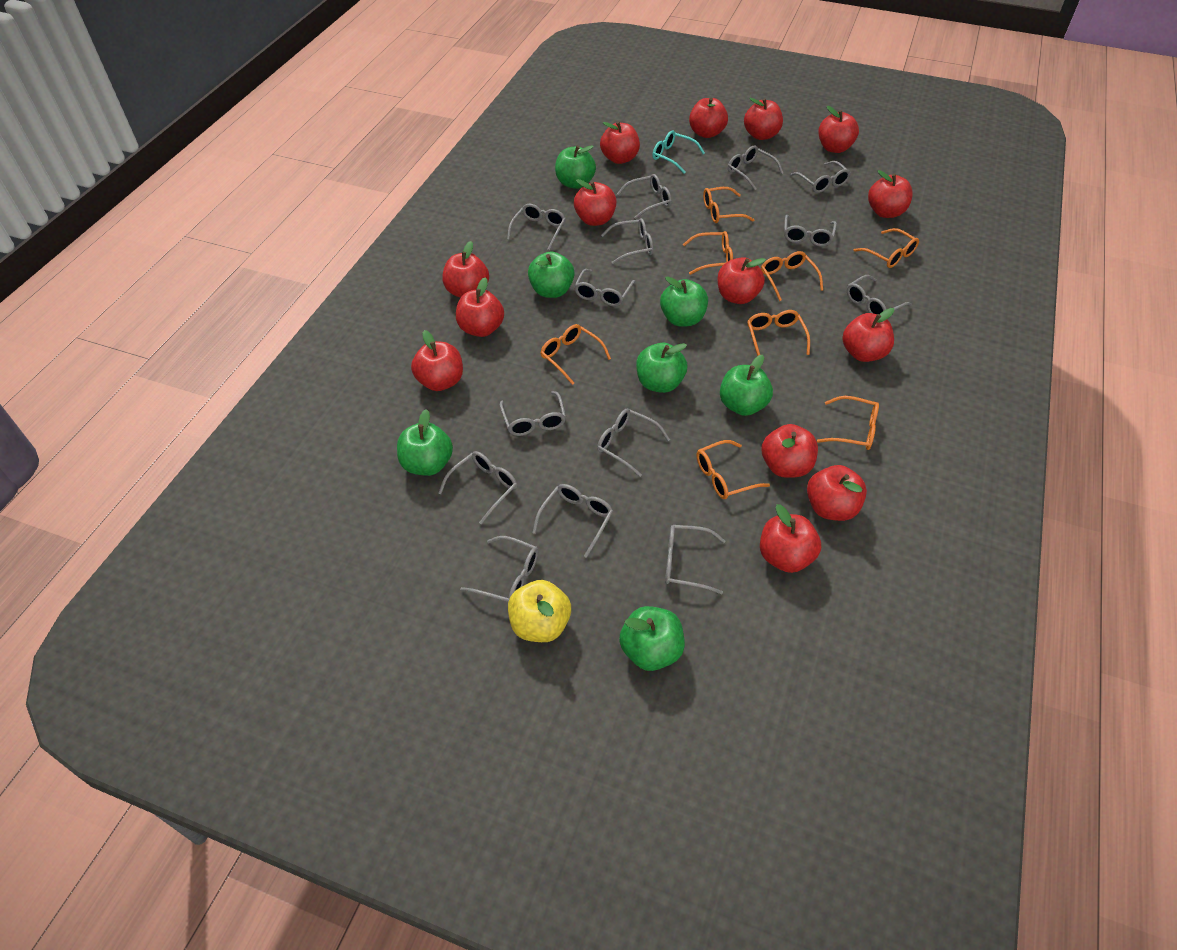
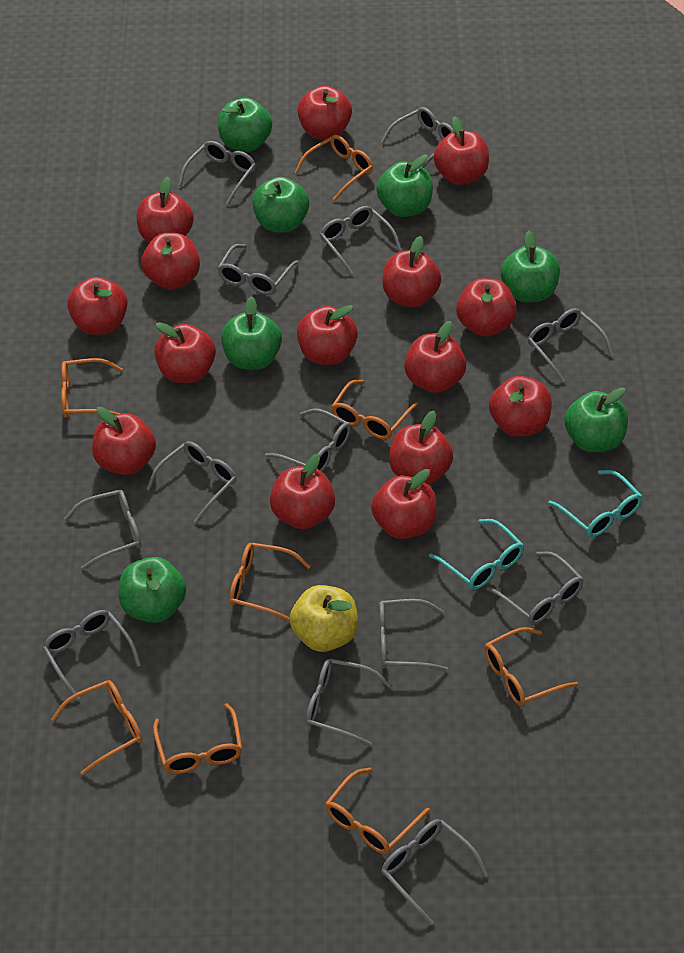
grey glasses: [439,451,517,525] [460,536,538,602] [500,391,566,436] [507,203,566,250] [532,484,613,558] [574,269,636,307] [597,409,670,477] [601,218,653,264] [617,174,672,219] [665,525,725,594] [728,145,784,190] [784,215,837,247] [790,161,851,193] [847,275,912,314] = 14 -> [43,610,141,700] [64,490,141,570] [146,441,236,523] [178,141,256,205] [218,244,299,295] [265,409,351,471] [306,659,391,746] [320,206,401,274] [379,599,448,671] [381,107,454,167] [381,819,488,925] [487,552,584,624] [528,308,613,382] = 13
red apple: [411,330,463,391] [442,241,489,298] [456,277,504,337] [574,179,617,226] [600,121,640,164] [689,98,728,138] [718,257,766,304] [744,98,783,140] [760,504,821,573] [761,424,818,478] [807,465,867,521] [818,106,859,153] [842,308,894,362] [868,170,913,218] = 14 -> [67,277,128,335] [92,407,156,475] [137,177,194,243] [141,233,200,290] [154,322,216,383] [270,454,335,529] [297,86,352,139] [297,305,358,365] [371,469,437,539] [382,236,441,307] [389,411,453,485] [404,321,466,393] [433,117,489,185] [456,278,517,337] [489,376,552,437] = 15
turquoise glasses: [652,130,705,173] = 1 -> [429,519,524,590] [548,470,643,537] = 2

